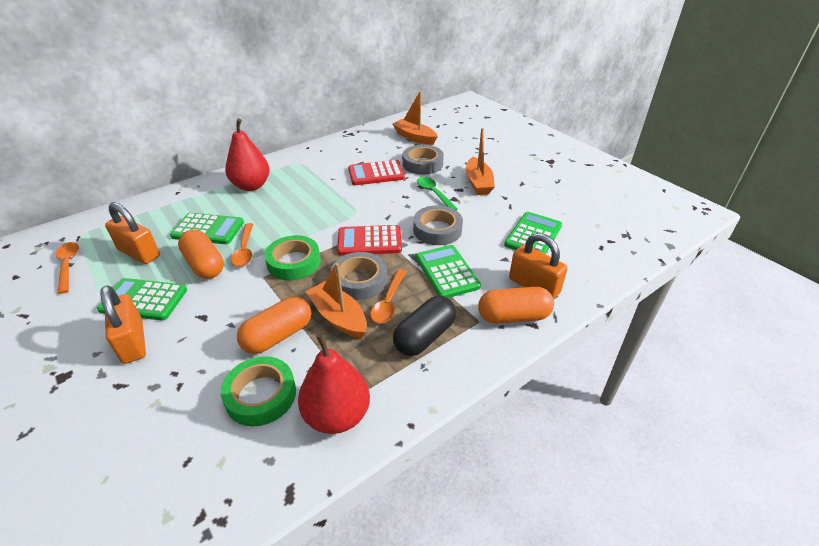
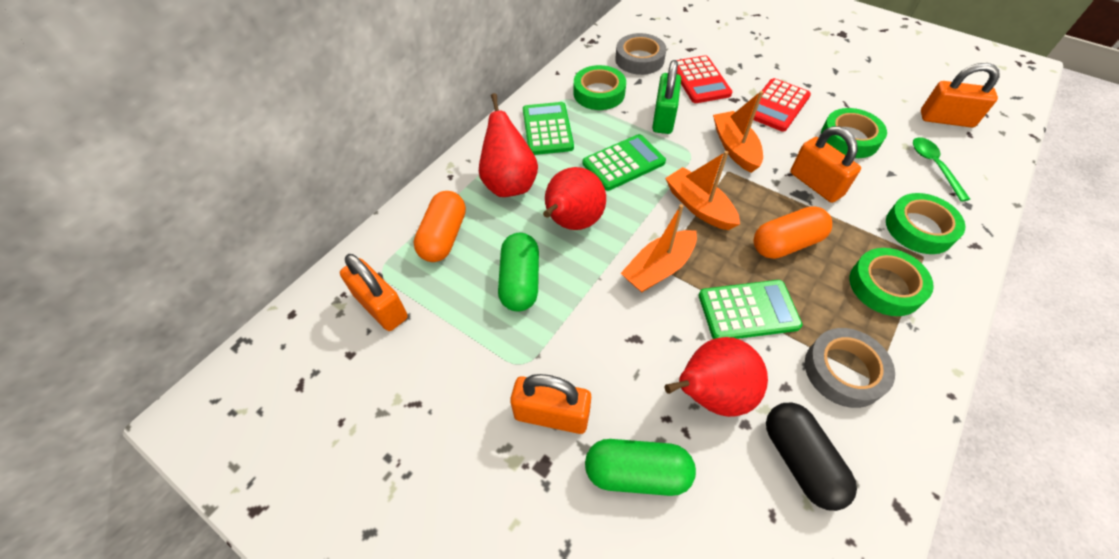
green calculator: [97,278,187,321] [170,213,244,244] [416,245,481,298] [504,212,562,254] = 4 -> [523,102,574,155] [583,134,666,191] [699,280,802,339] = 3
green capsule: none = 0 -> [498,233,539,312] [585,439,696,496] = 2
green padlock: none = 0 -> [652,60,681,134] = 1
green tape: [221,356,296,426] [264,235,321,281] = 2 -> [573,65,626,110] [821,108,887,158] [850,248,934,316] [886,193,965,254] = 4
grey tape: [331,252,387,300] [403,145,444,175] [413,206,463,245] = 3 -> [615,33,666,75] [805,328,895,408] = 2
orange capsule: [178,230,224,279] [237,296,311,354] [478,287,554,324] = 3 -> [414,191,466,262] [754,206,832,259] = 2
orange padlock: [100,285,146,364] [105,202,160,264] [509,233,568,299] = 3 -> [340,254,408,331] [510,374,591,434] [790,126,861,203] [921,63,1000,127] = 4
orange spoon: [56,242,79,294] [231,223,253,267] [370,269,407,323] = 3 -> none = 0
red pear: [225,118,270,191] [298,333,370,434] = 2 -> [479,93,538,197] [543,167,606,230] [665,337,768,417] = 3

